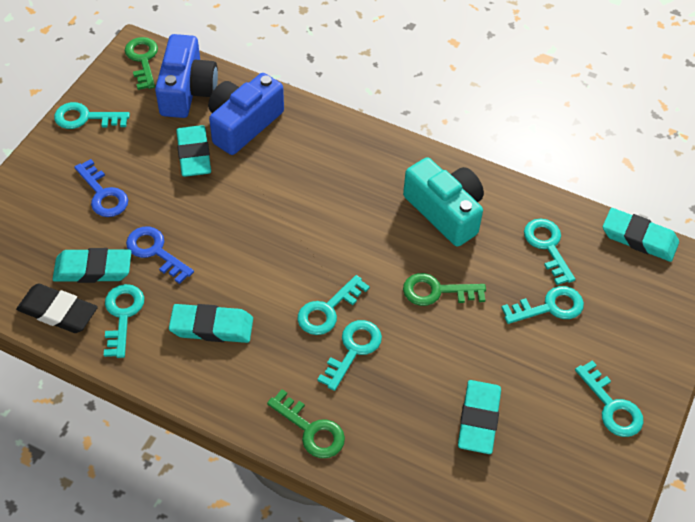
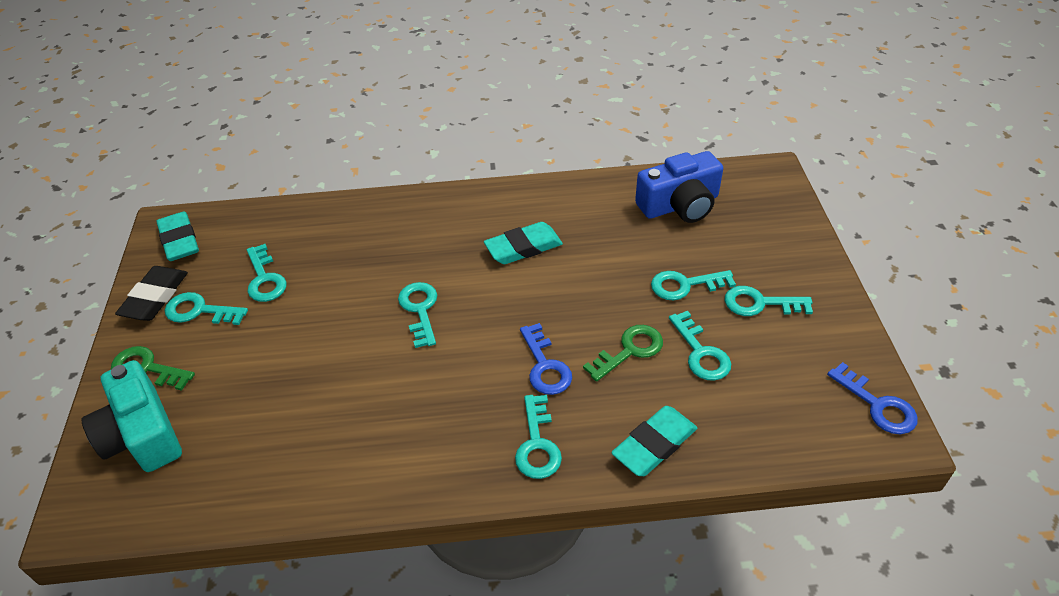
blue camera: [155,34,218,118] [208,73,284,155] = 2 -> [635,151,723,223] = 1
green key: [125,37,158,90] [267,389,345,458] [403,273,486,306] = 3 -> [111,346,195,391] [583,325,663,382] = 2
turquoise eraser: [53,248,131,283] [169,304,253,343] [176,125,211,177] [458,380,501,454] [603,208,679,262] = 5 -> [157,211,199,261] [484,222,563,264] [611,406,697,476] = 3

